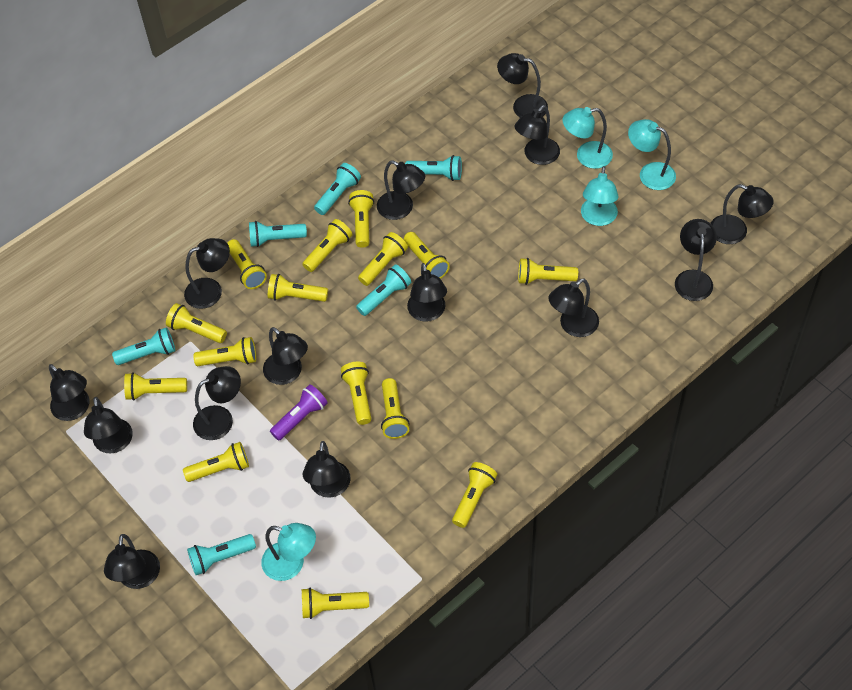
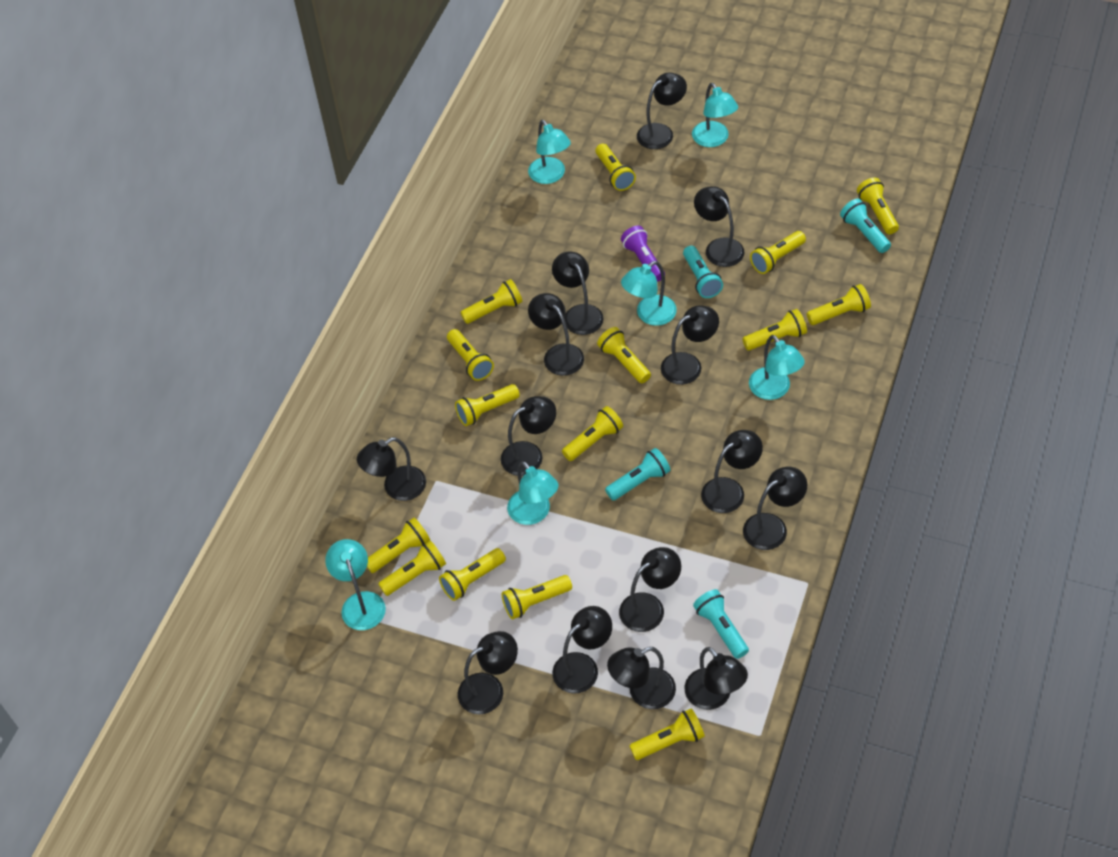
turquoise flashlight: [112,327,175,365] [187,534,256,575] [249,221,307,247] [314,163,361,215] [356,265,411,316] [405,155,462,181] = 6 -> [605,448,670,500] [683,246,723,298] [693,589,749,659] [840,199,891,253] = 4
turquoise lamp: [261,523,316,581] [562,107,613,169] [581,166,619,226] [628,119,676,190] = 4 -> [325,539,386,630] [507,461,558,525] [528,120,571,184] [621,261,677,326] [692,83,738,147] [749,335,805,400] = 6

